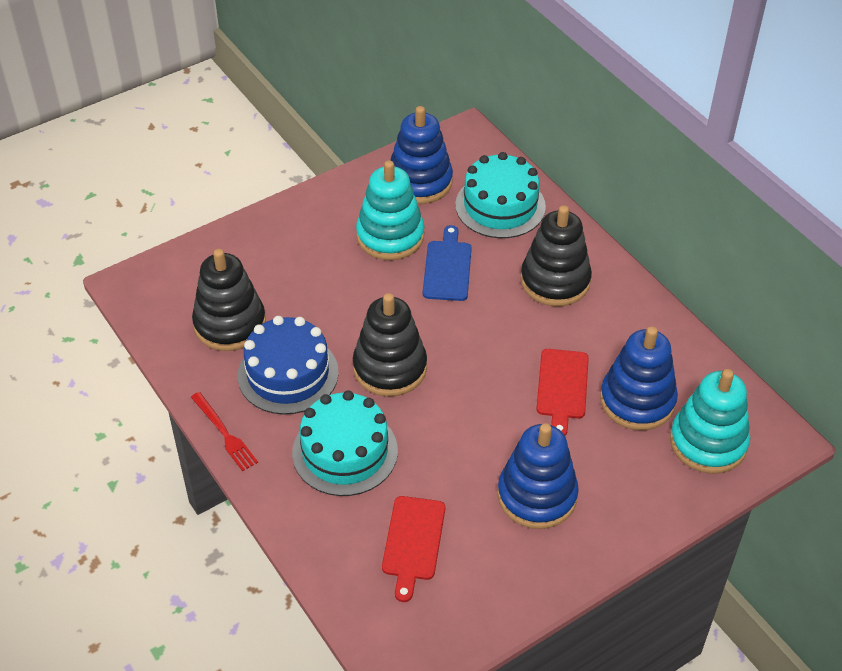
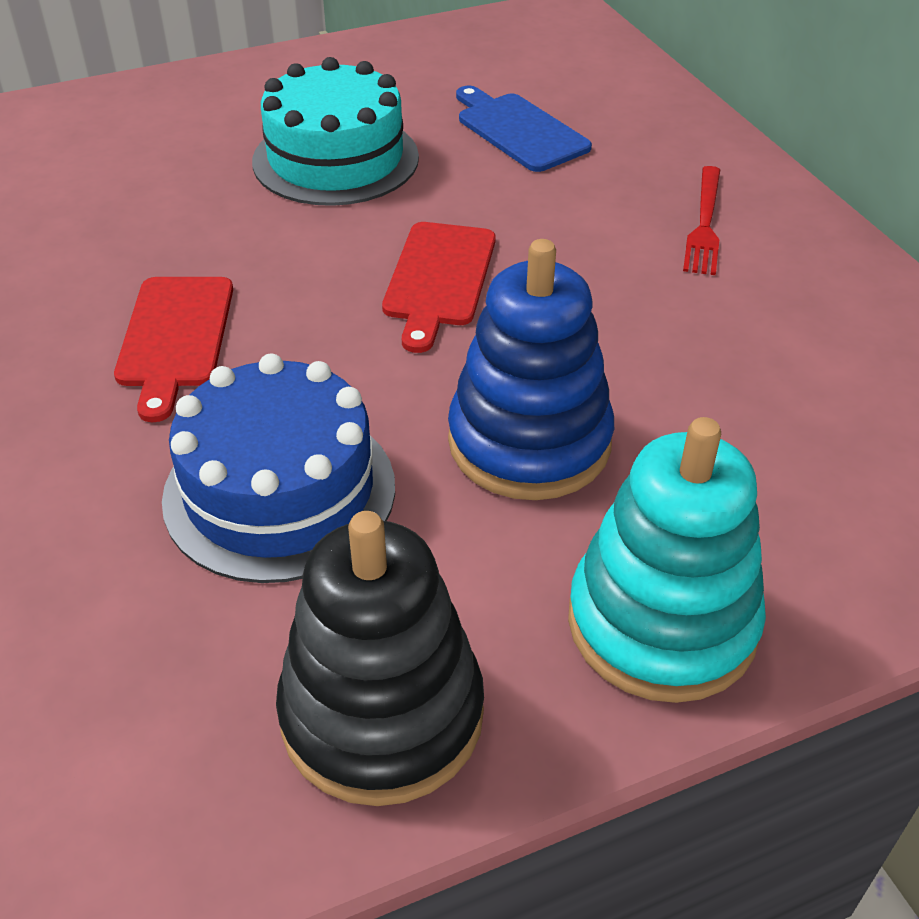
black stacking toy: [192,249,266,351] [353,293,427,396] [521,205,592,306] = 3 -> [276,511,484,806] = 1
blue stacking toy: [391,106,453,204] [497,423,579,529] [600,327,678,430] = 3 -> [448,239,614,500] = 1
turquoise cake: [292,390,398,496] [455,152,546,238] = 2 -> [252,57,419,206] = 1
turquoise stacking toy: [356,160,424,260] [670,369,750,474] = 2 -> [568,417,766,703] = 1

